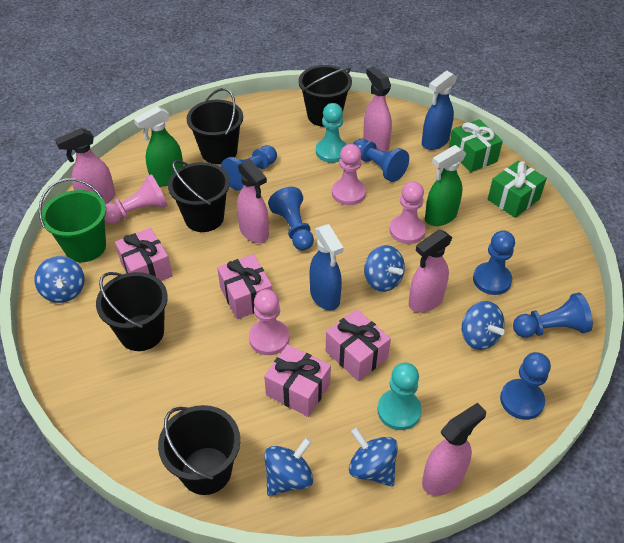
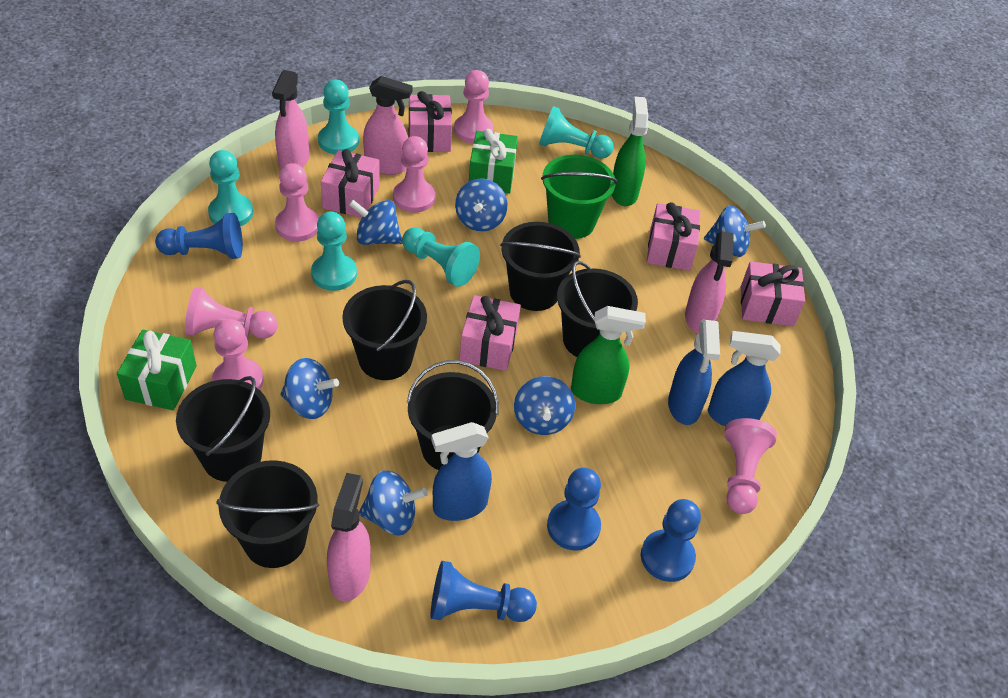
black bucket: [96,272,168,351] [158,405,240,495] [168,160,230,232] [187,88,243,164] [298,65,352,127] = 5 -> [176,376,270,482] [216,460,319,568] [342,280,427,380] [407,360,499,470] [500,222,581,311] [557,261,638,357] = 6
blue pawn: [221,145,277,191] [268,187,314,250] [353,139,409,182] [473,230,515,295] [500,352,551,420] [513,293,593,338] = 6 -> [155,213,243,259] [431,561,537,622] [547,468,601,551] [641,499,701,582] = 4
blue spinning top: [34,256,85,303] [264,437,313,496] [349,428,398,487] [364,245,405,292] [462,301,505,350] = 5 -> [281,358,339,419] [349,200,402,245] [359,470,428,535] [455,179,508,232] [514,376,575,435] [704,206,766,257] = 6
blue spray bottle: [309,224,343,310] [422,71,457,150] = 2 -> [431,422,492,521] [668,320,720,425] [708,331,781,427] = 3
pink gift: [115,228,172,281] [217,254,272,319] [264,344,331,417] [326,309,391,381] = 4 -> [321,149,380,218] [409,91,452,152] [459,295,521,371] [647,202,701,271] [741,261,805,326] = 5
pink pawn: [104,174,168,224] [249,289,289,355] [332,144,366,205] [389,181,426,244] = 4 -> [185,287,278,339] [212,319,264,390] [275,163,319,242] [393,136,435,213] [454,70,494,143] [724,418,777,514] = 6
pink spray bottle: [55,128,116,204] [237,159,269,243] [363,66,392,152] [409,230,453,313] [422,402,486,496] = 5 -> [272,70,309,169] [327,473,371,602] [363,76,413,175] [685,231,734,334] = 4
turquoise pawn: [316,103,347,163] [377,363,422,430] = 2 -> [208,150,253,226] [311,211,357,291] [318,80,359,154] [402,227,480,287] [539,106,614,159] = 5

